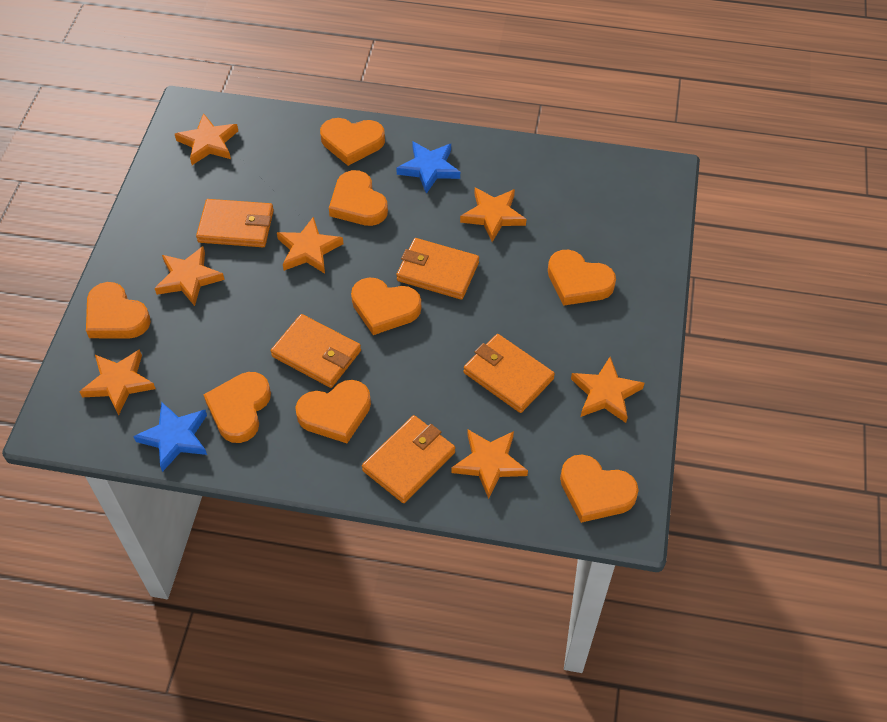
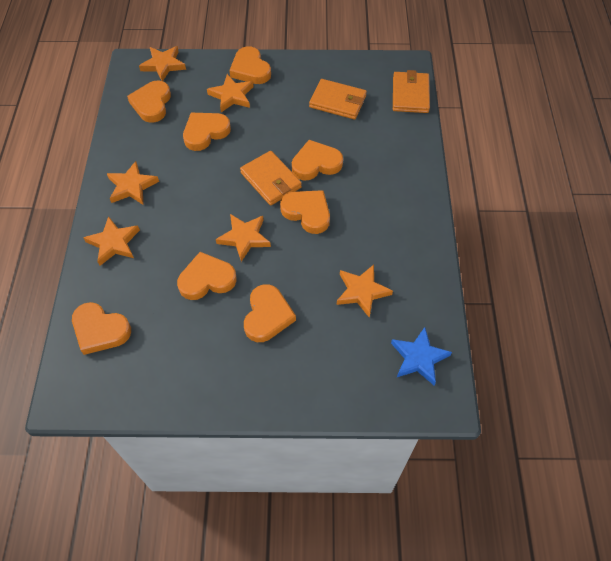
blue star: [133,402,207,472] [396,141,460,194] = 2 -> [391,327,452,385] = 1
orange star: [79,349,156,415] [155,246,225,306] [175,113,238,165] [277,217,344,274] [451,430,528,499] [460,188,526,242] [571,357,644,423] = 7 -> [83,216,140,266] [107,161,159,205] [139,46,186,81] [207,74,254,112] [216,214,271,262] [336,265,393,318] = 6
orange wallet: [196,199,274,247] [271,314,361,388] [362,415,455,503] [396,238,479,300] [464,334,555,413] = 5 -> [240,151,302,205] [309,79,367,119] [393,70,430,113] = 3

